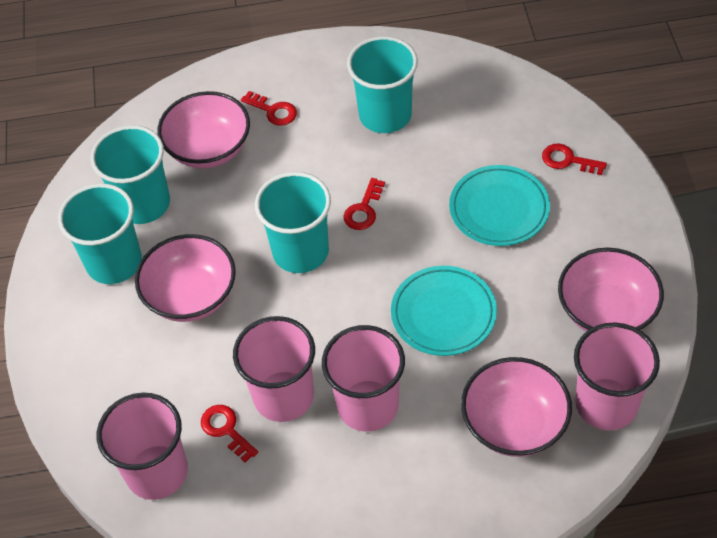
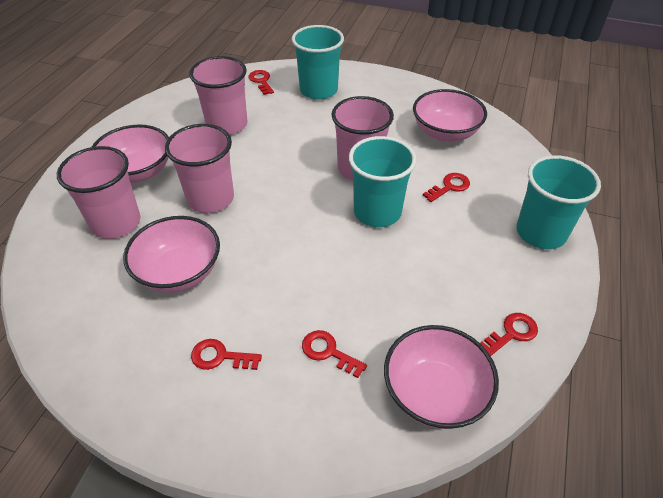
red key: [201,405,258,462] [241,91,297,126] [344,178,385,230] [542,144,607,175] = 4 -> [191,339,262,370] [249,70,274,95] [302,330,367,378] [423,173,470,202] [480,313,538,356] = 5
turquoise cup: [58,183,142,284] [91,125,170,224] [255,172,331,273] [347,36,418,133] = 4 -> [292,25,344,99] [349,136,416,227] [516,155,601,249] = 3
turquoise plate: [391,266,497,356] [449,165,550,246] = 2 -> none = 0

